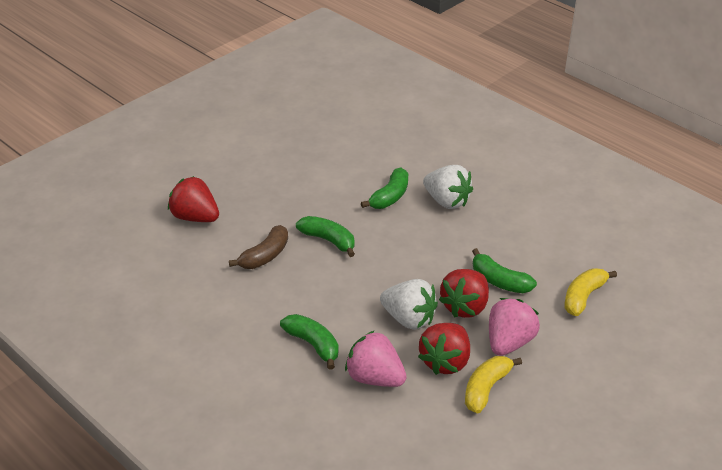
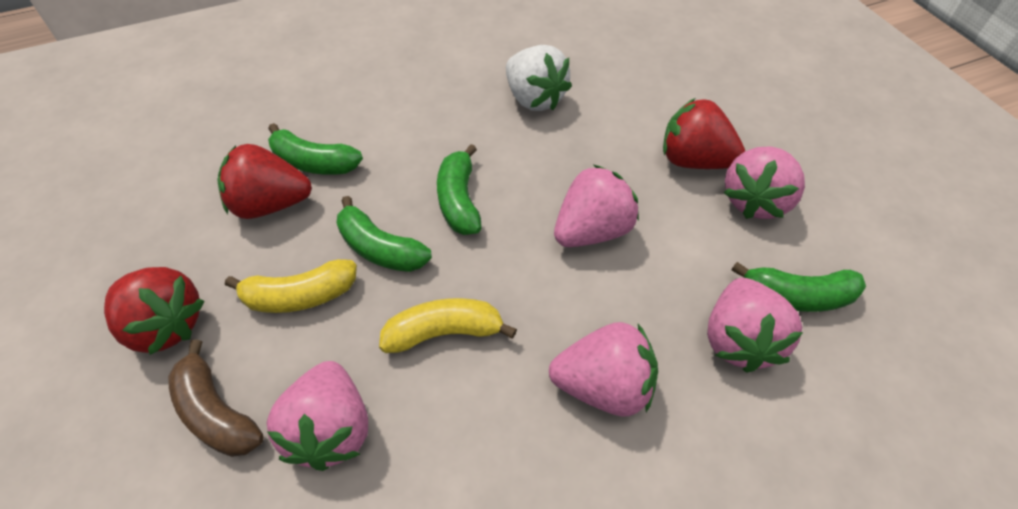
pink strawberry: [345,330,407,387] [489,298,540,356] = 2 -> [266,361,368,471] [549,322,658,416] [554,165,639,247] [707,278,803,373] [724,146,805,219] = 5
white strawberry: [380,279,438,330] [423,165,473,209] = 2 -> [506,45,572,111] = 1

